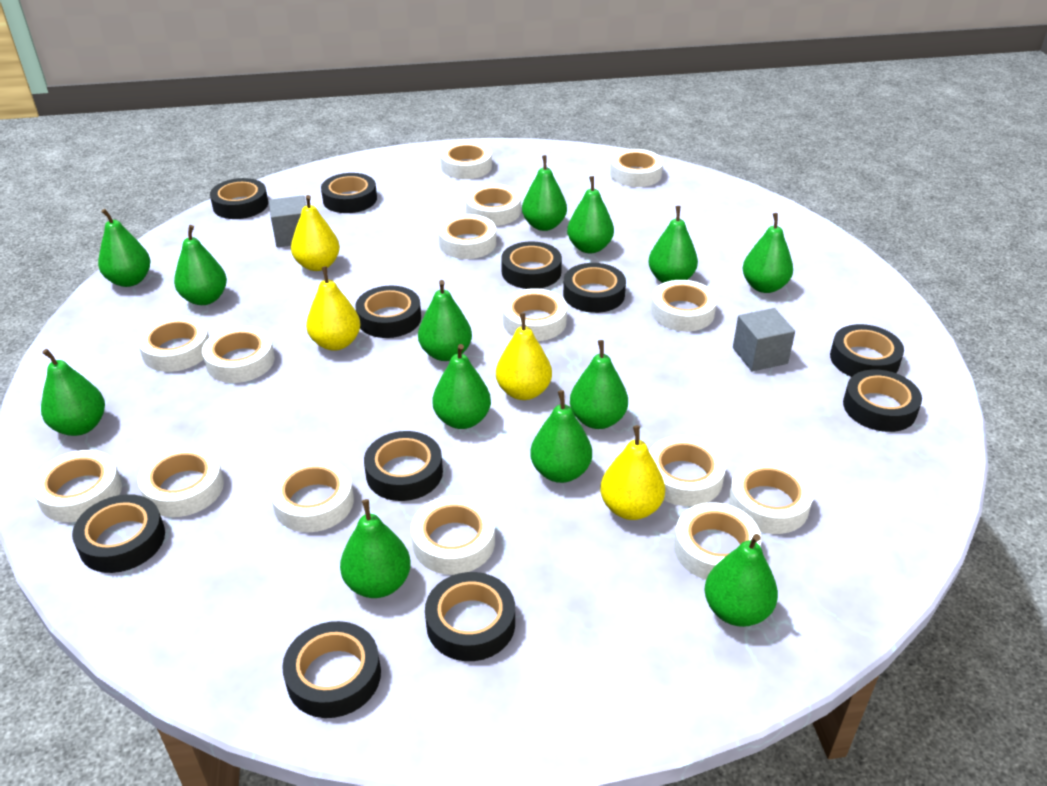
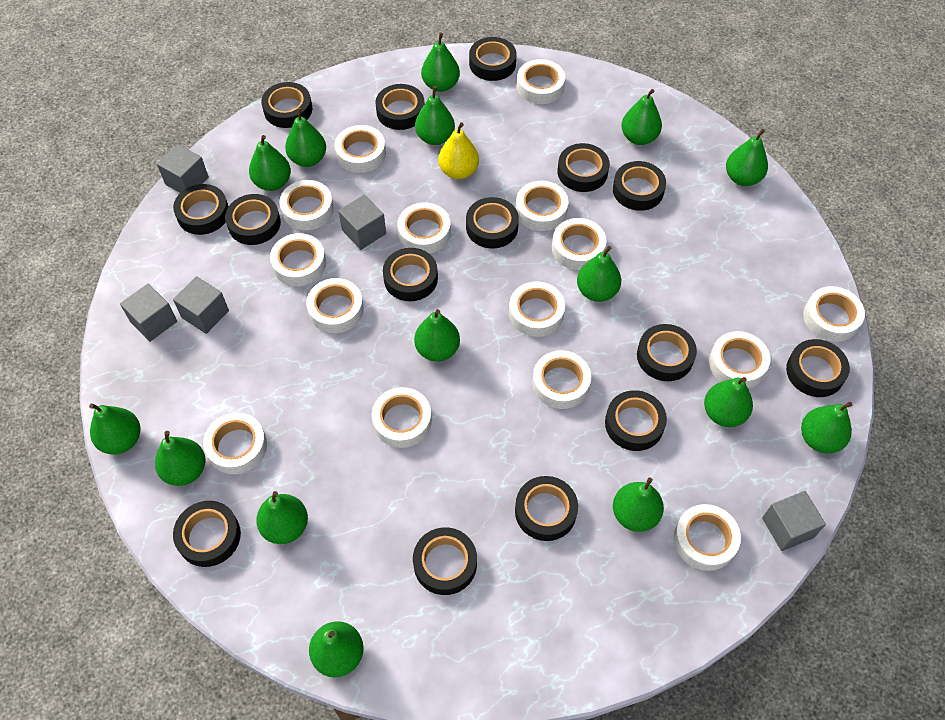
black tape: [72,494,165,573] [210,178,268,219] [282,621,381,718] [321,173,377,213] [355,286,421,338] [364,431,443,501] [425,572,515,661] [501,241,562,289] [563,263,626,313] [830,324,904,377] [843,370,922,432] = 11 -> [173,184,229,235] [173,501,241,567] [225,194,281,245] [261,82,312,128] [375,84,425,130] [383,248,438,301] [413,527,477,595] [466,197,519,249] [469,37,516,81] [515,476,578,541] [557,143,610,192] [605,390,667,451] [613,161,666,211] [637,324,697,381] [786,339,850,397] = 15
green pear: [41,349,105,436] [98,209,151,287] [174,225,227,305] [340,499,411,598] [418,280,472,361] [432,344,491,429] [522,155,567,231] [530,390,592,483] [567,176,614,253] [570,340,628,429] [648,206,698,283] [704,534,778,627] [743,213,793,293] = 13 -> [89,403,141,455] [155,431,205,486] [249,135,291,191] [256,491,308,544] [285,108,326,167] [309,621,364,677] [414,309,460,361] [415,86,455,145] [421,33,460,92] [577,246,621,302] [613,477,664,532] [622,89,662,145] [704,377,753,427] [726,129,768,186] [801,402,852,454] = 15
grey cube: [269,195,306,247] [733,308,795,371] = 2 -> [120,284,177,342] [157,144,209,193] [173,276,229,334] [338,194,386,250] [762,491,826,551] = 5
yellow pear: [291,195,340,271] [306,266,360,351] [496,313,552,400] [600,425,665,520] = 4 -> [438,122,479,179] = 1

